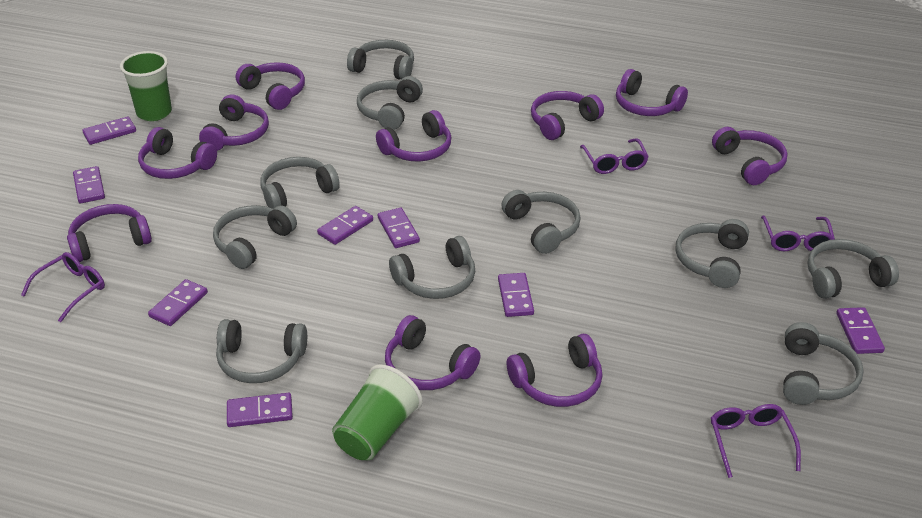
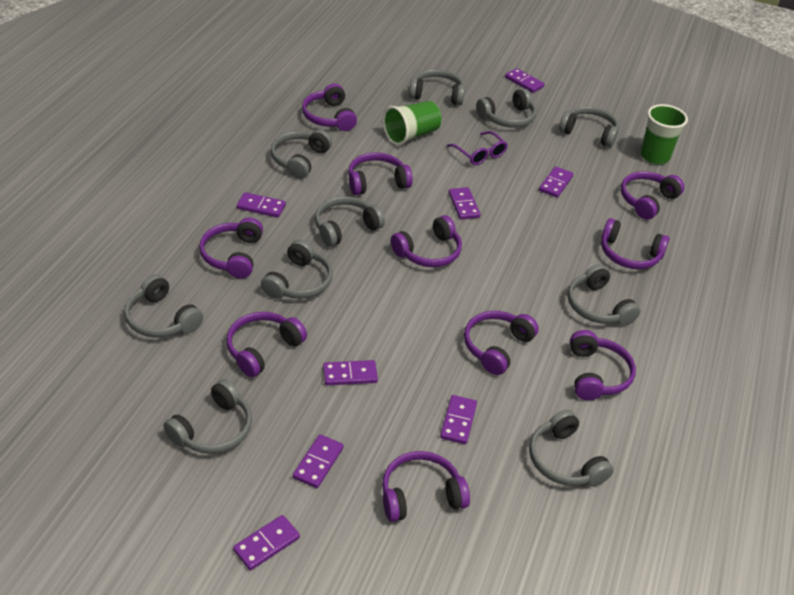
purple glasses: [21,252,105,322] [580,138,649,174] [711,404,801,478] [761,216,835,251] = 4 -> [447,131,508,165] = 1

